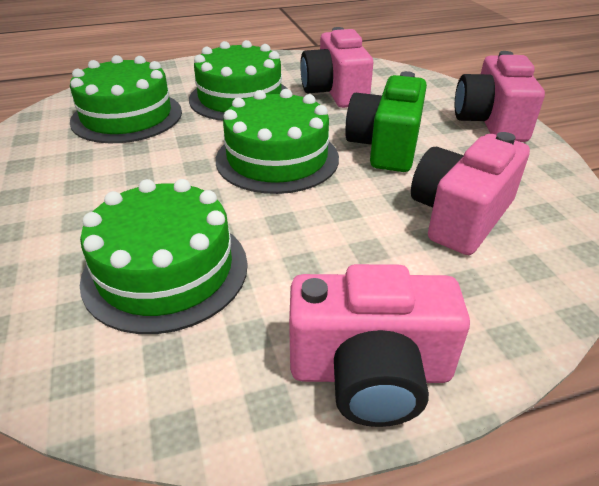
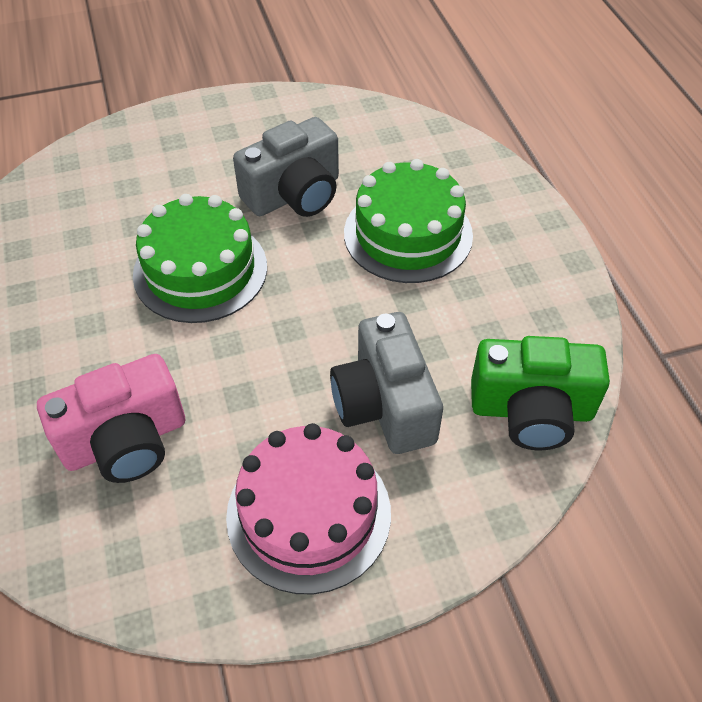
green cake: [70,55,182,143] [80,179,248,334] [189,40,287,121] [216,89,339,194] = 4 -> [133,194,267,323] [344,159,473,283] = 2
grey camera: none = 0 -> [233,117,339,217] [330,312,443,454] = 2
pink cake: none = 0 -> [226,423,391,594] = 1
pink camera: [289,264,470,427] [300,27,373,108] [411,132,530,255] [455,51,545,142] = 4 -> [37,354,185,483] = 1

